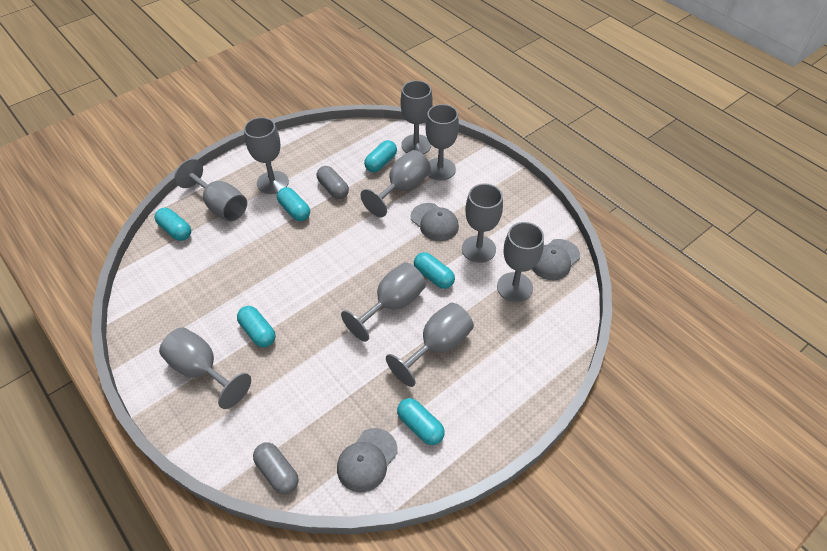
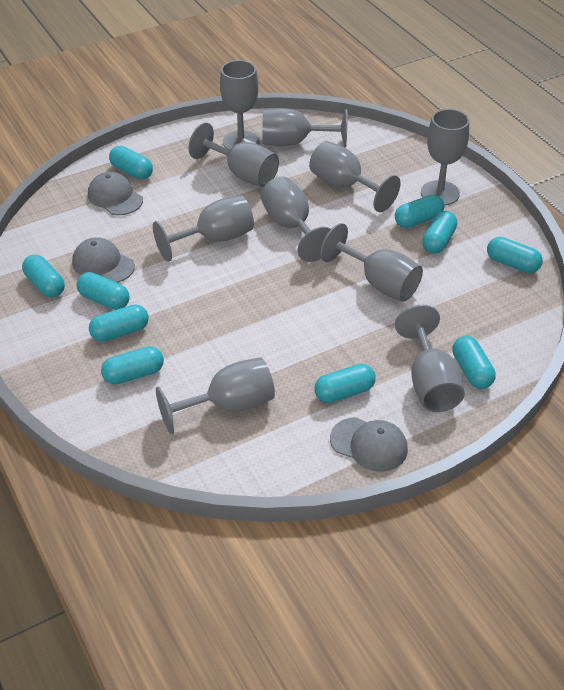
grey capsule: [253,442,299,494] [317,166,349,199] = 2 -> none = 0
turquoise capsule: [155,208,191,241] [237,306,276,347] [277,187,310,221] [364,140,397,172] [397,398,445,445] [414,252,455,289] = 6 -> [22,255,65,298] [77,272,130,310] [89,304,149,342] [101,346,164,385] [109,146,153,180] [314,364,376,403] [395,195,444,228] [422,211,457,254] [452,336,496,389] [487,237,543,273] = 10

